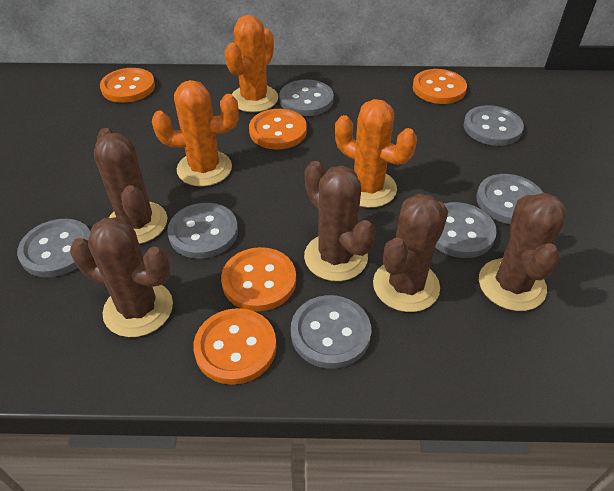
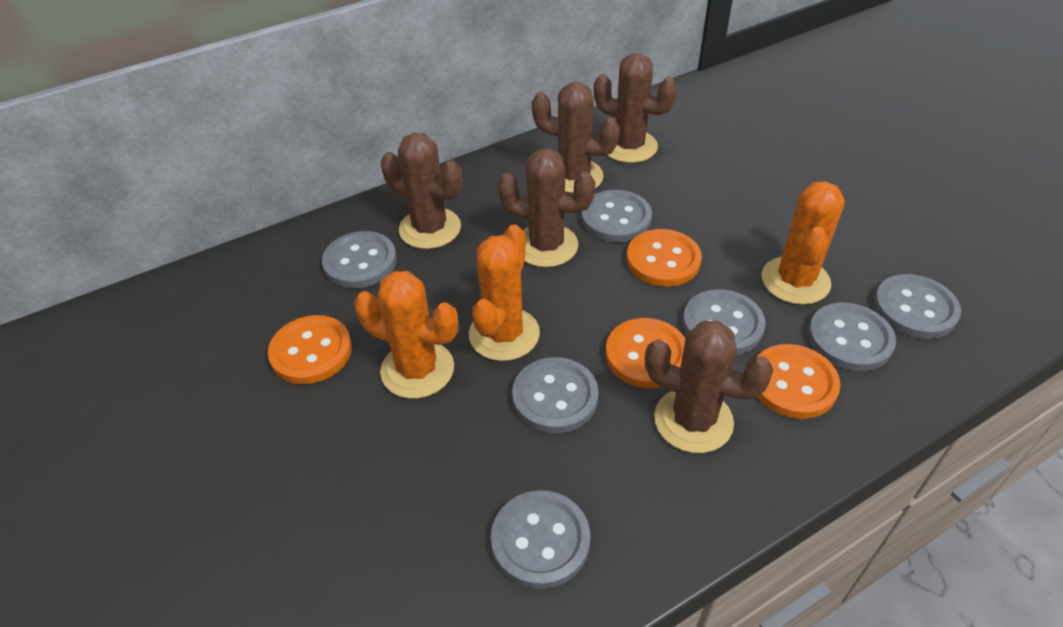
orange button: [100,68,155,103] [193,308,277,385] [221,247,296,312] [249,109,307,150] [413,69,467,104] = 5 -> [268,315,352,384] [606,318,685,388] [627,229,702,287] [757,344,840,419] = 4

